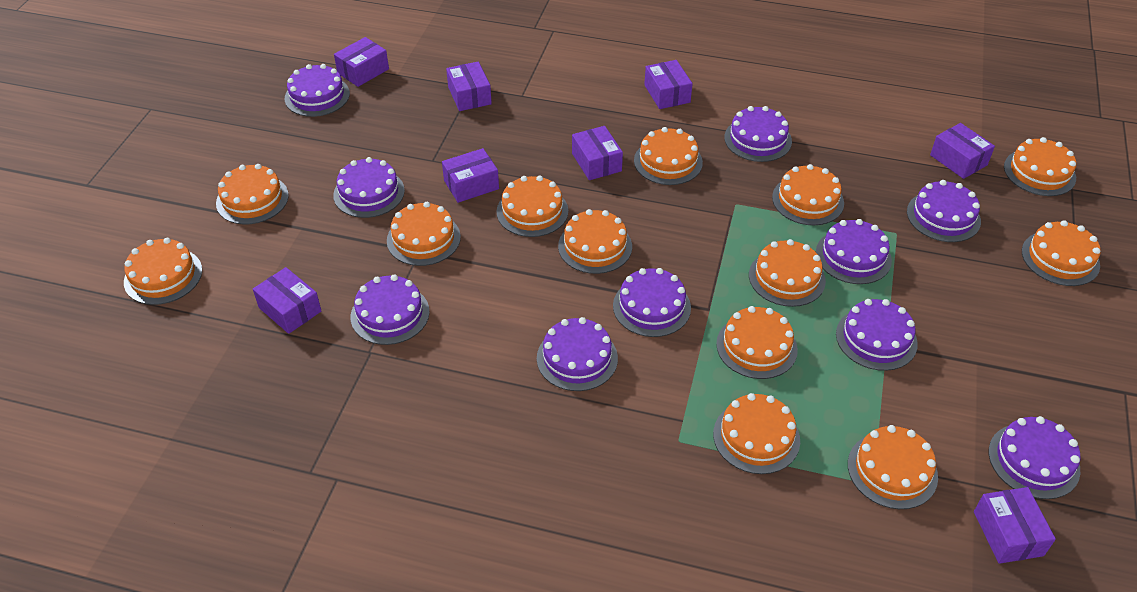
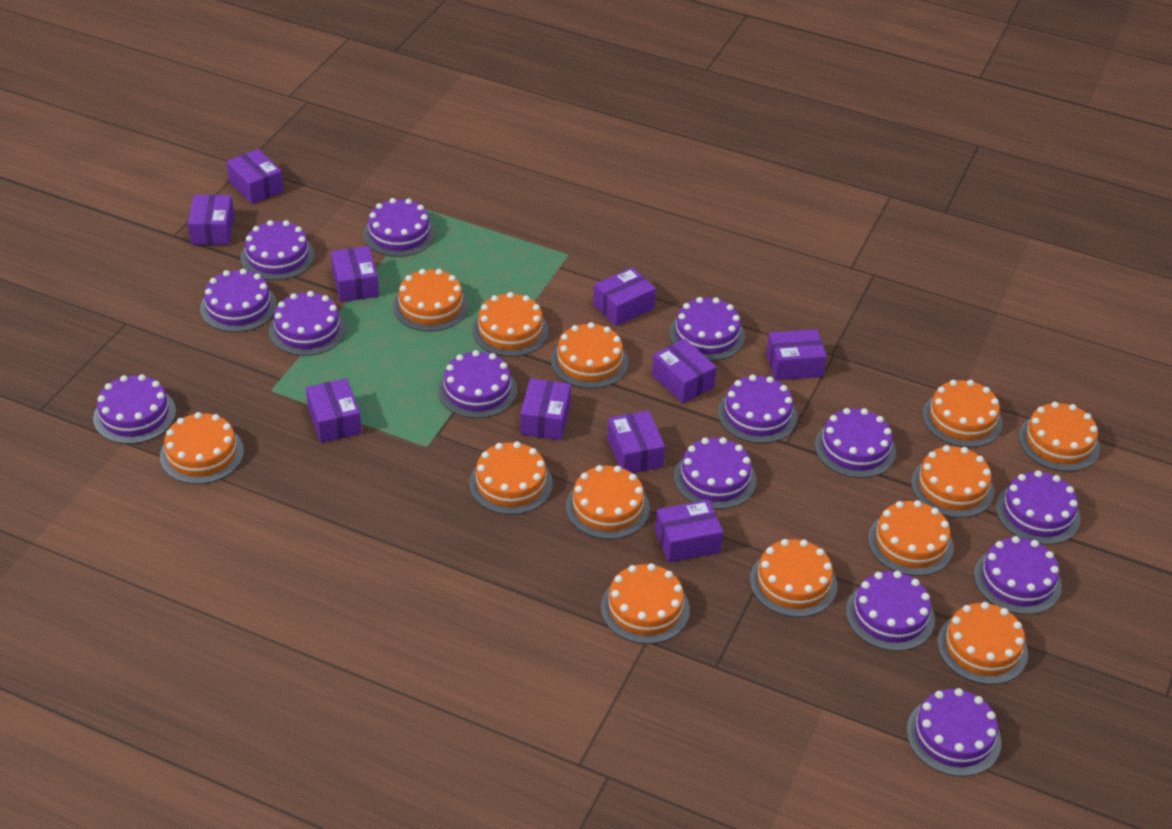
purple box: [253,267,321,334] [334,37,389,87] [442,148,499,203] [446,62,492,111] [572,126,623,180] [644,60,693,109] [930,123,995,179] [974,487,1056,564] = 8 -> [188,195,234,245] [227,149,284,204] [306,378,362,443] [331,246,379,302] [520,378,571,440] [593,267,656,326] [607,410,665,473] [652,339,717,403] [655,500,723,563] [766,329,827,380] = 10
purple cake: [285,64,350,117] [333,157,405,218] [351,274,430,345] [537,317,618,391] [613,268,691,337] [724,106,792,162] [816,219,892,284] [836,299,918,371] [907,180,981,242] [989,416,1080,499] = 10 -> [93,374,176,444] [200,269,277,332] [241,220,315,280] [269,291,346,356] [363,198,436,257] [438,350,517,418] [669,297,745,361] [674,437,757,509] [718,375,797,443] [815,408,896,478] [846,571,935,651] [907,688,1001,777] [974,536,1062,615] [996,470,1081,545] = 14

